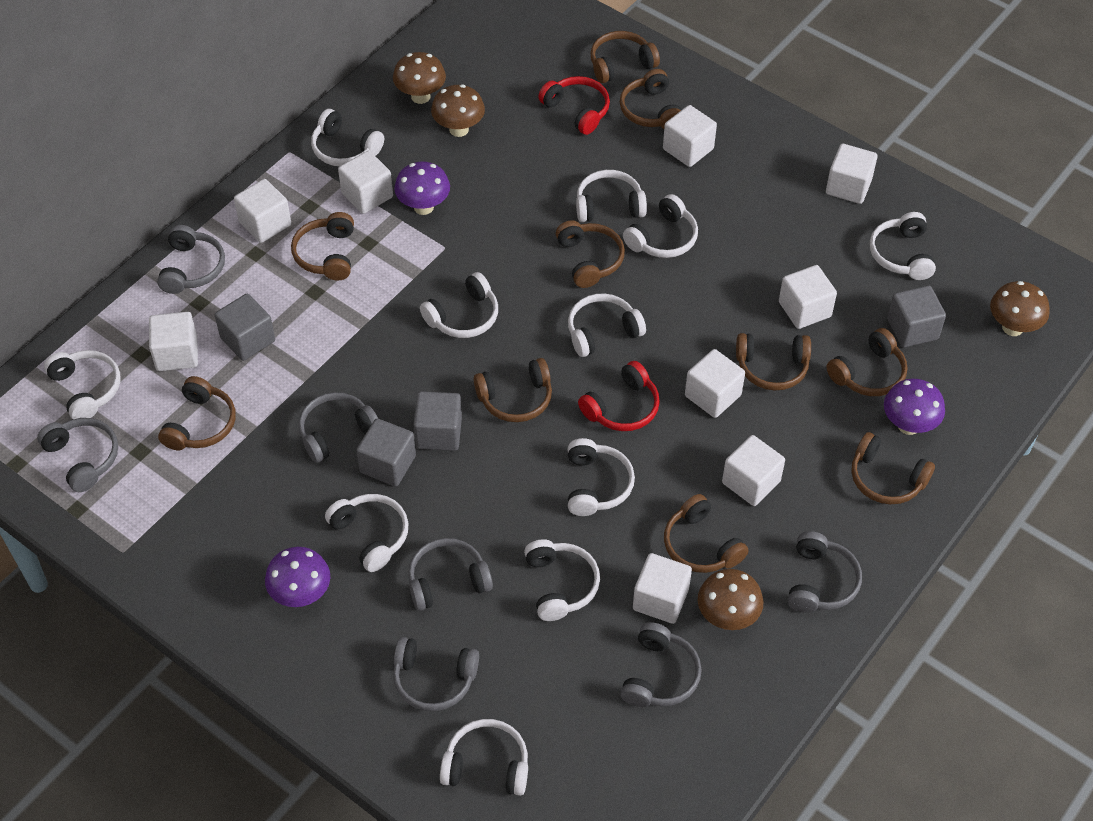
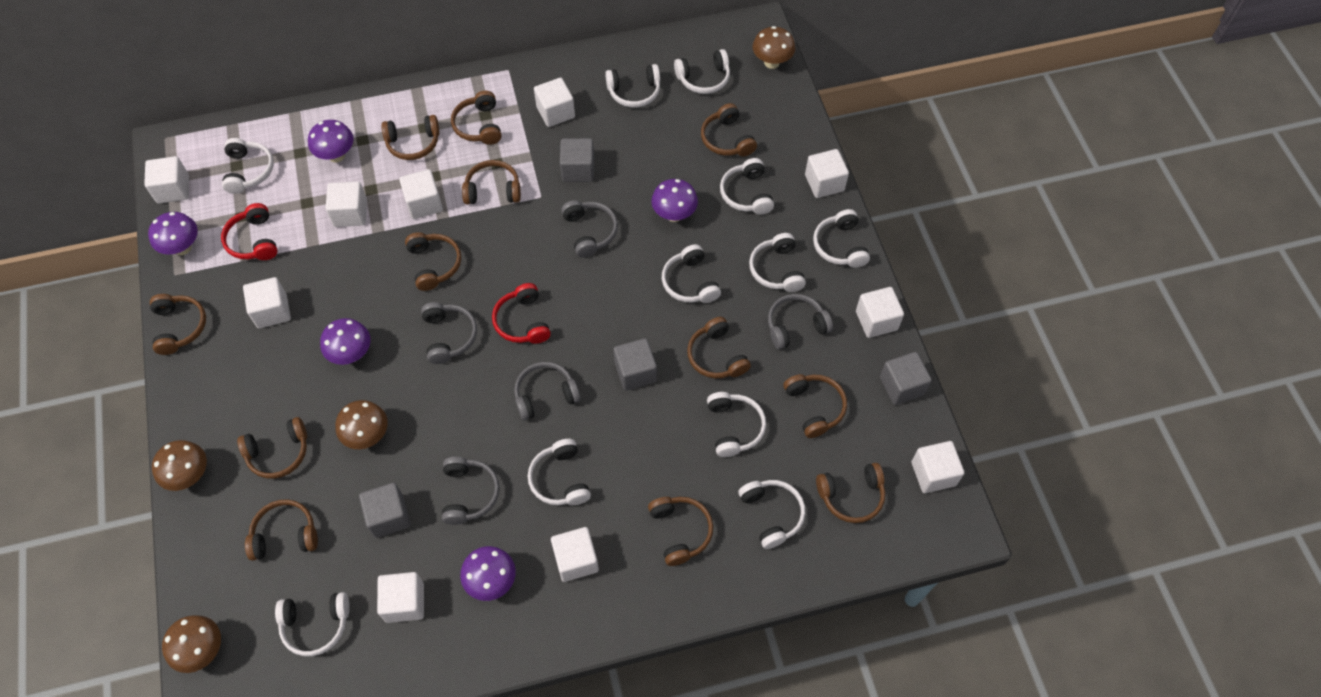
brown headphones: [158,376,236,450] [291,212,354,281] [474,358,552,422] [556,220,625,288] [591,31,660,83] [620,69,682,129] [664,494,749,573] [736,333,811,391] [826,328,907,396] [851,432,935,504] = 10 -> [150,294,206,355] [237,417,307,479] [245,499,318,561] [381,115,440,160] [405,232,461,291] [451,91,501,145] [462,160,521,204] [648,497,713,566] [687,317,751,378] [701,103,757,156] [783,374,847,438] [816,463,885,523] = 12
grey headphones: [37,418,118,492] [157,225,225,294] [299,392,378,463] [393,637,479,711] [408,538,493,611] [620,622,702,707] [788,531,862,613] = 7 -> [421,302,477,364] [442,457,500,525] [514,362,581,420] [561,200,618,258] [768,294,833,349] = 5
purple mushroom: [265,547,330,607] [394,162,450,215] [884,379,945,435] = 3 -> [148,212,198,255] [308,120,354,163] [320,318,370,365] [460,546,516,601] [651,179,698,222] = 5
white cube: [149,312,198,371] [234,179,291,243] [338,151,393,214] [633,553,692,624] [663,105,717,167] [685,349,745,418] [722,435,785,506] [779,265,837,329] [826,144,878,204] = 9 -> [144,156,189,204] [243,277,291,328] [325,181,367,227] [377,572,424,623] [399,169,443,219] [534,78,575,127] [551,527,599,582] [805,149,849,198] [856,287,904,338] [911,441,964,493] = 10

